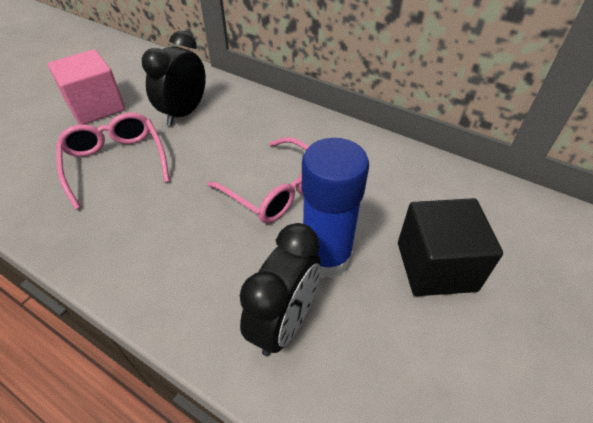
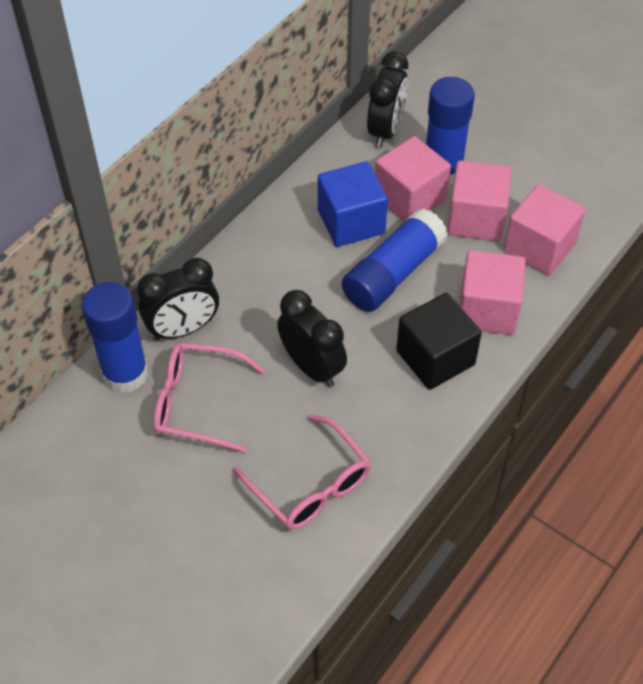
black clock: [142,31,206,126] [240,223,321,356] = 2 -> [137,258,219,341] [277,290,347,387] [367,51,408,148] = 3
blue cube: none = 0 -> [318,161,388,247] = 1
blue glue stick: [302,138,369,279] = 1 -> [82,282,148,393] [342,208,448,312] [426,77,475,185] = 3
pink cube: [48,50,125,125] = 1 -> [375,136,451,222] [447,161,512,241] [459,250,526,335] [504,184,586,276] = 4

